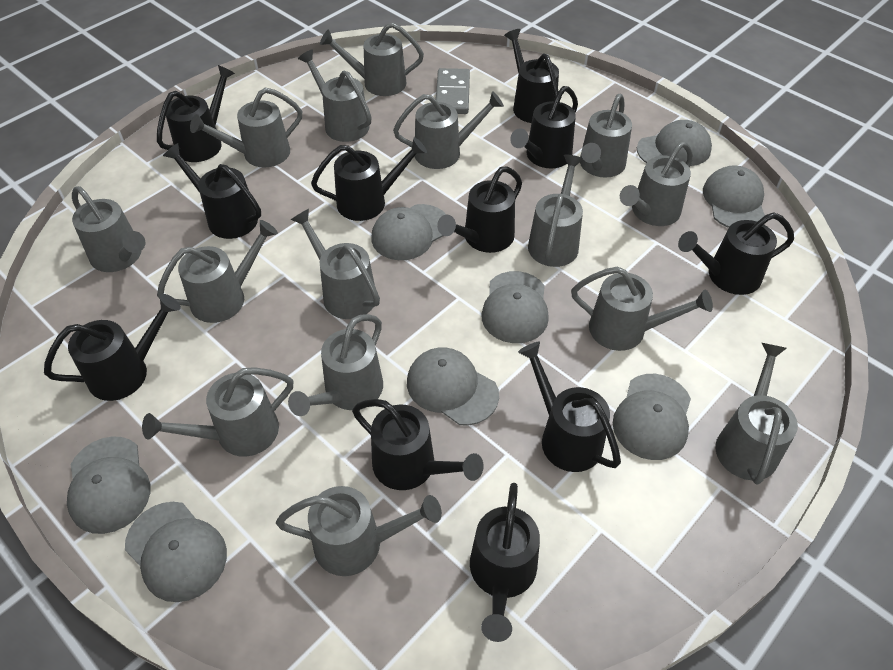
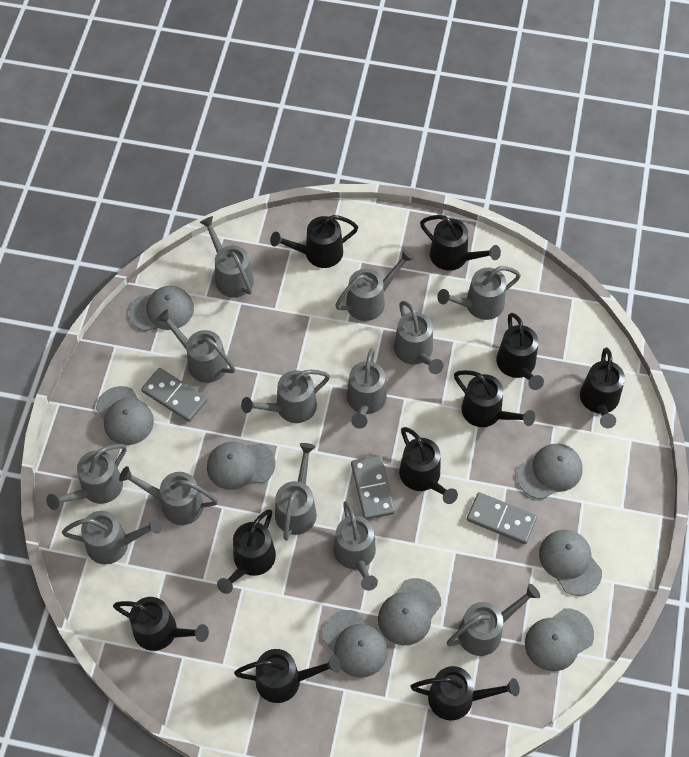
black watering can: [44,294,181,401] [157,65,235,162] [163,143,261,239] [311,137,427,221] [352,399,484,490] [437,167,522,253] [470,483,540,642] [504,29,559,123] [510,86,578,168] [518,341,621,472] [678,212,794,295] = 11 -> [113,597,209,651] [217,510,276,594] [234,649,341,703] [270,215,358,268] [399,427,458,504] [410,666,520,720] [420,215,501,271] [454,370,535,427] [496,313,544,390] [580,347,625,428] = 10
grey domino: [436,68,470,114] = 1 -> [141,368,207,422] [351,455,395,519] [467,492,537,544] = 3
grey watering can: [72,186,145,272] [142,367,293,457] [157,220,278,323] [190,88,302,167] [276,486,442,576] [288,314,383,416] [291,209,380,319] [298,50,372,142] [320,23,424,96] [393,91,504,169] [528,155,583,267] [571,266,713,351] [580,94,632,178] [620,142,693,226] [715,343,798,485] = 15 -> [46,444,127,510] [62,511,162,564] [119,466,218,525] [156,310,235,383] [199,216,254,298] [241,370,330,423] [275,443,317,541] [334,501,378,591] [335,249,414,321] [347,348,387,429] [394,301,444,374] [437,266,521,320] [447,584,540,656] = 13

